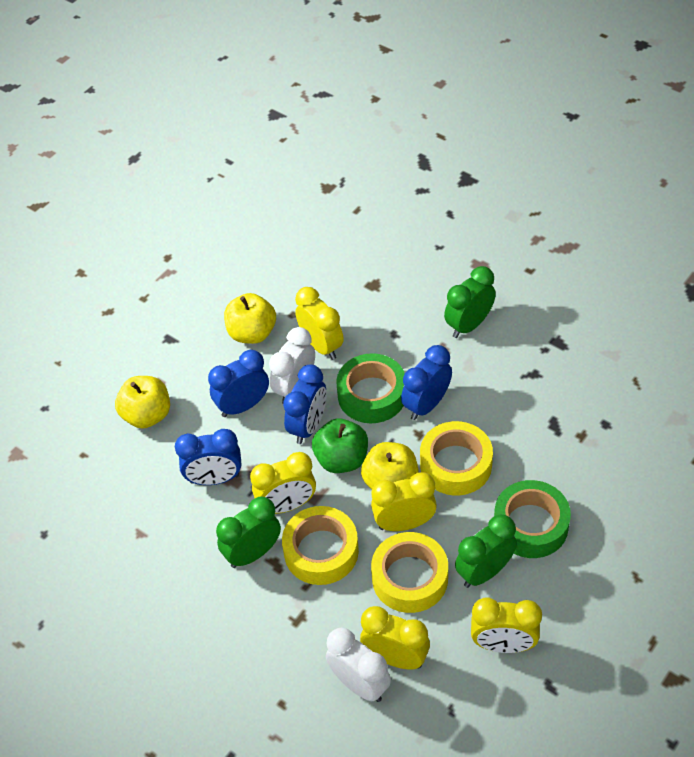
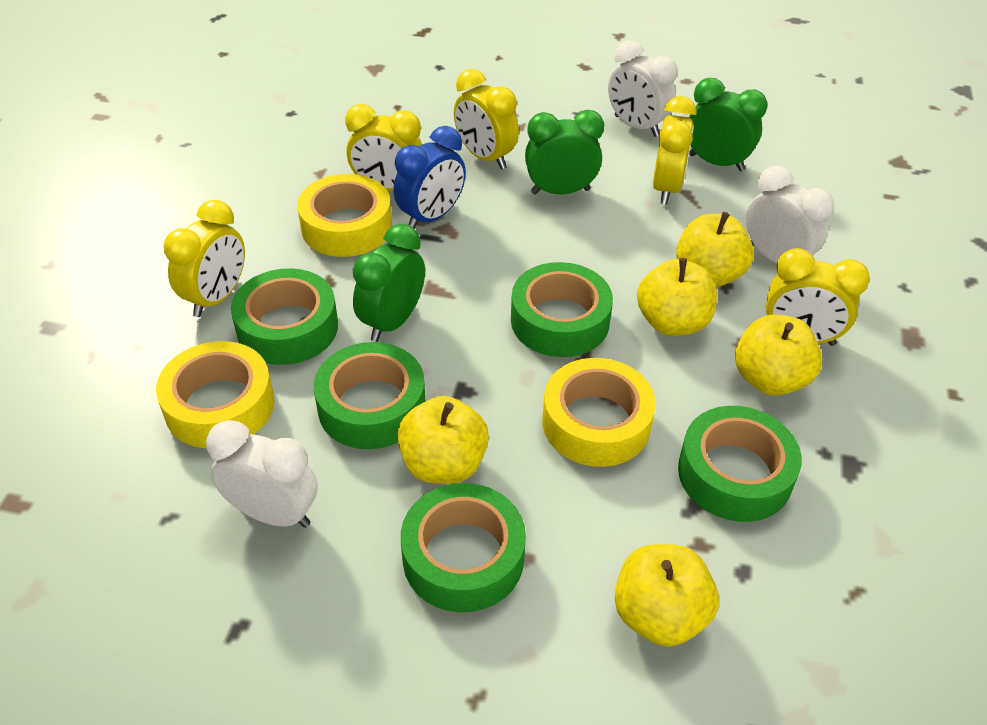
blue clock: [175,429,241,485] [208,350,269,417] [283,364,326,444] [401,345,452,420] = 4 -> [394,126,466,228] = 1
green apple: [312,418,368,473] = 1 -> none = 0
green tape: [336,353,405,423] [494,480,571,558] = 2 -> [231,268,338,365] [314,342,426,449] [401,483,526,612] [511,262,613,357] [678,406,802,522] = 5
white clock: [269,327,315,404] [326,628,391,702] = 2 -> [206,420,318,528] [608,40,678,137] [746,166,834,263] = 3
yellow apple: [115,376,170,429] [224,293,276,344] [361,442,419,489] = 3 -> [398,396,489,484] [615,544,719,647] [637,258,717,336] [676,212,754,287] [735,314,822,396] = 5

